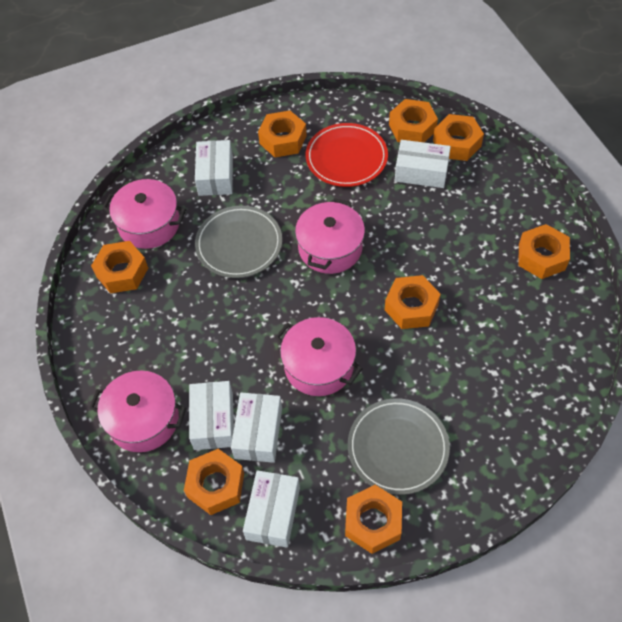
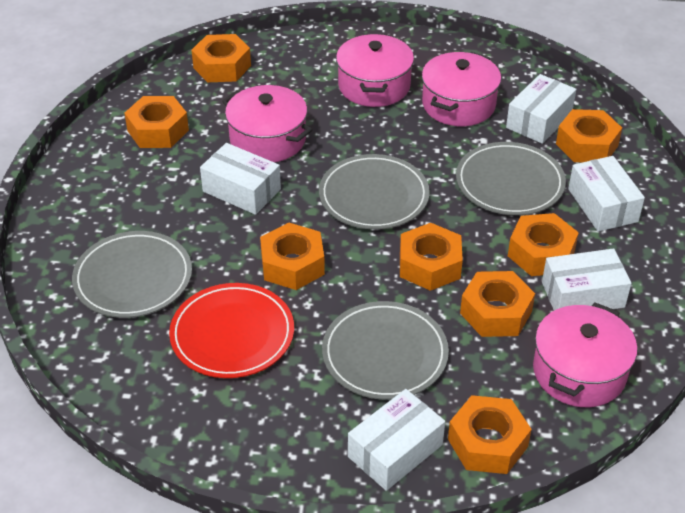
grey plate: [195,206,282,278] [348,398,450,495] = 2 -> [72,231,192,318] [319,154,430,230] [322,301,449,400] [456,142,566,215] = 4

